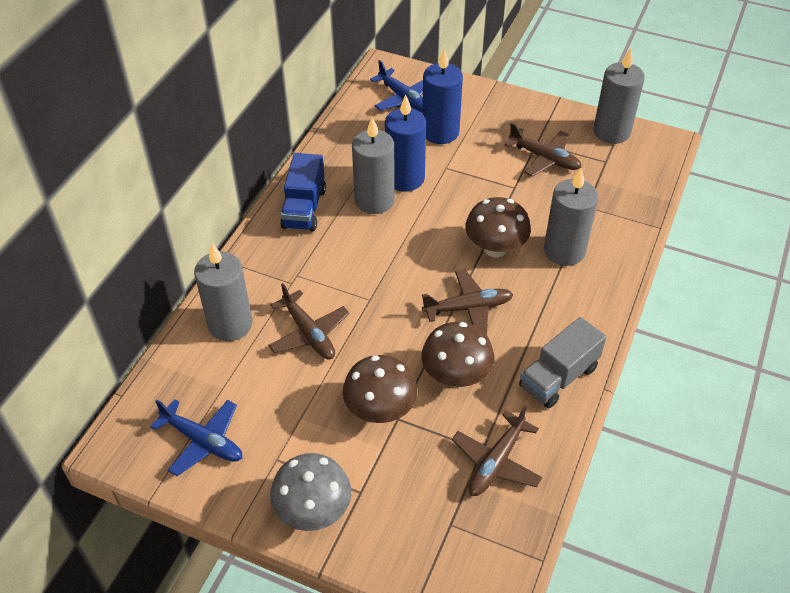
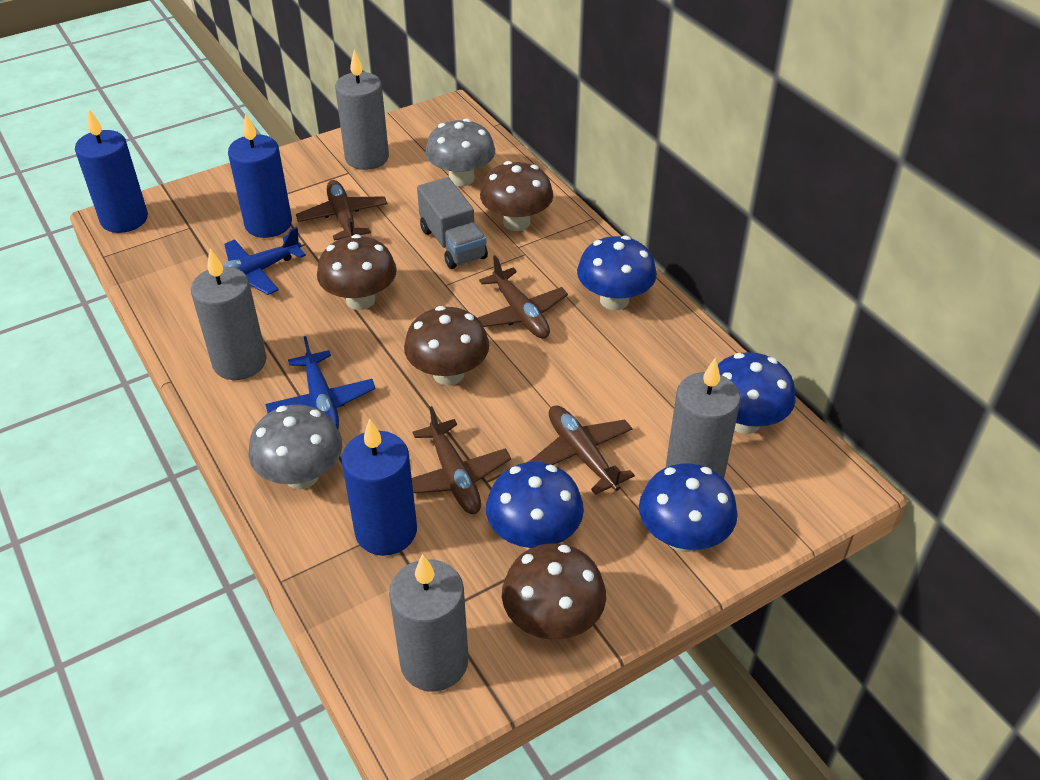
blue candle: [385,94,426,191] [422,49,463,144] = 2 -> [75,108,148,233] [228,113,292,238] [342,418,417,556] = 3
blue mushroom: none = 0 -> [486,462,584,550] [577,236,657,310] [639,464,738,552] [718,352,796,434] = 4
blue truck: [280,153,326,231] = 1 -> none = 0
brown mushroom: [342,355,418,423] [421,322,494,387] [465,197,531,257] = 3 -> [317,234,397,310] [404,306,489,385] [480,161,553,231] [502,543,606,640] = 4
grey mushroom: [270,453,351,531] = 1 -> [248,404,342,489] [425,119,495,186] = 2

